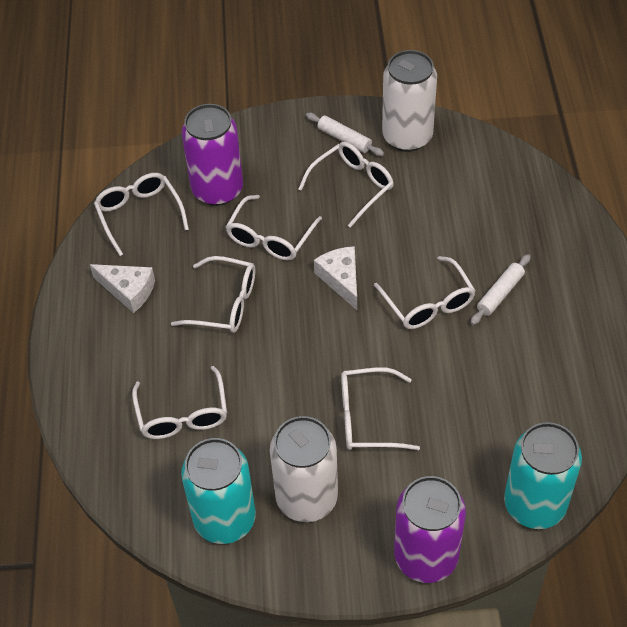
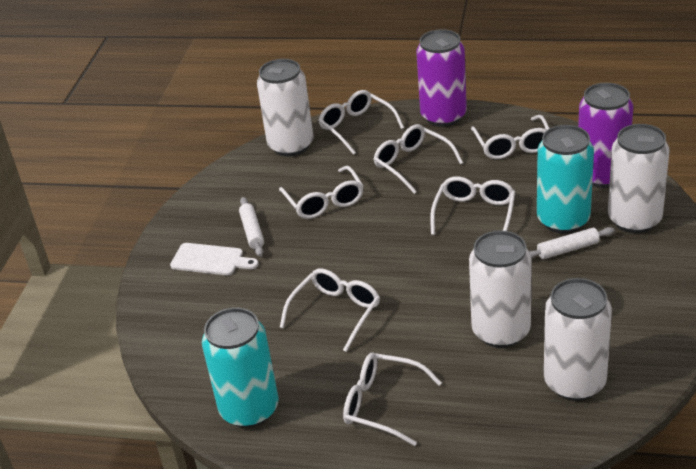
white can: [270,416,338,522] [382,50,437,152] = 2 -> [257,59,313,156] [469,230,532,348] [544,278,612,401] [608,124,670,233] = 4
white cheese: [89,264,155,313] [314,246,357,310] = 2 -> none = 0
white cutting board: none = 0 -> [170,243,259,275] = 1

